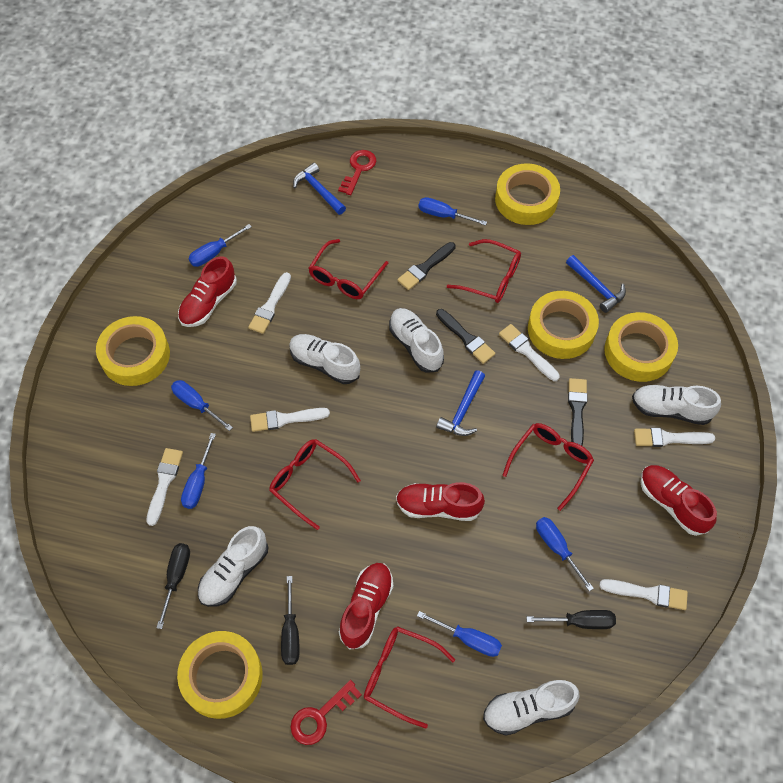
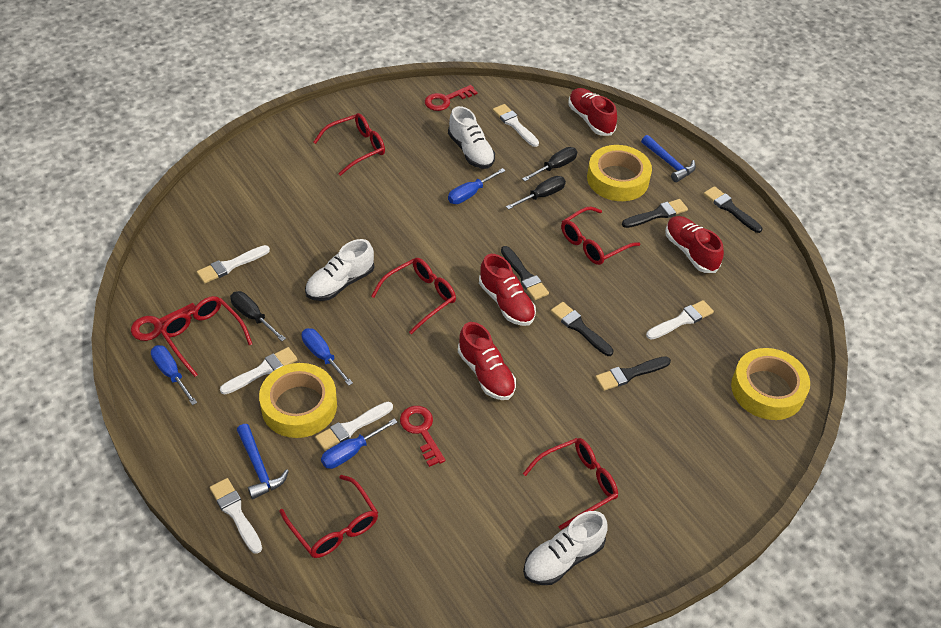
black brush: [397,242,456,290] [436,309,495,364] [568,378,588,446] = 3 -> [501,246,549,300] [551,302,613,356] [595,356,671,391] [622,199,688,228] [704,186,762,233] = 5
blue hammer: [293,163,346,215] [436,370,485,436] [566,255,626,313] = 3 -> [237,424,289,499] [641,135,696,182] = 2
blue screwdriver: [171,380,233,431] [181,433,216,509] [188,224,252,267] [417,611,502,657] [418,197,487,226] [536,517,594,591] = 6 -> [151,345,197,405] [302,328,353,386] [321,418,397,469] [448,168,506,204] = 4
red glasses: [269,439,361,530] [308,239,388,299] [364,626,455,729] [447,239,521,303] [503,423,594,511] = 5 -> [160,296,252,377] [279,475,378,558] [314,113,385,176] [371,258,456,334] [523,438,618,530] [561,207,640,265] = 6
red key: [291,680,362,745] [338,150,376,195] = 2 -> [131,303,196,341] [400,406,446,467] [425,85,478,111] = 3
white shoe: [198,526,268,607] [289,334,360,384] [389,308,444,373] [483,680,580,736] [632,385,721,425] = 5 -> [305,239,374,301] [448,106,495,169] [523,511,608,585] = 3
yellow tape: [96,316,170,386] [177,631,263,719] [495,163,560,225] [528,291,599,359] [604,312,678,382] = 5 -> [259,363,337,438] [587,145,652,201] [731,348,810,420] = 3

